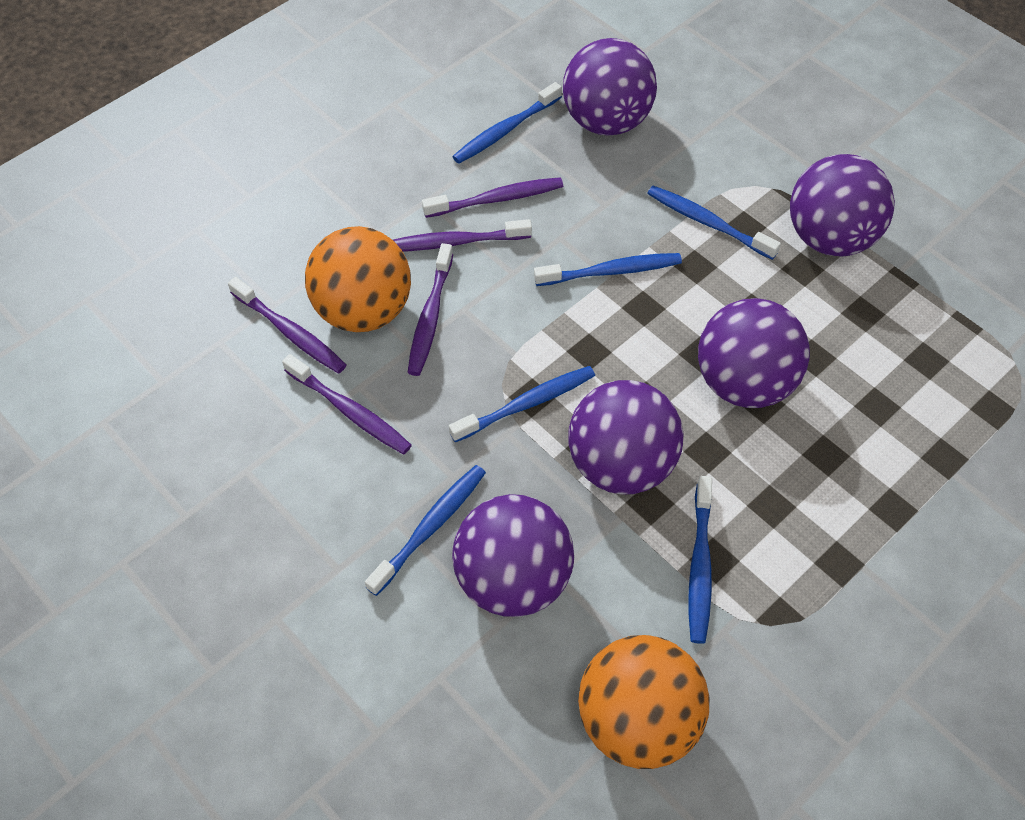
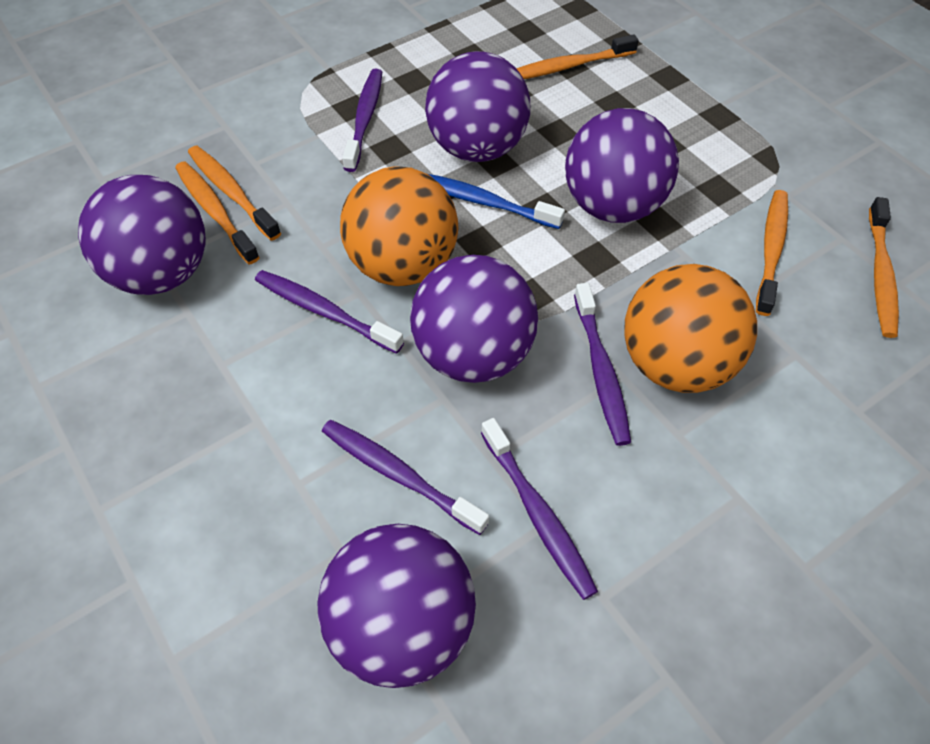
blue toothbrush: [365,465,486,596] [449,366,595,442] [452,82,562,164] [534,253,682,286] [647,186,781,260] [689,476,712,644] = 6 -> [428,174,565,229] = 1
orange toothbrush: none = 0 -> [175,162,260,264] [188,146,281,241] [516,34,639,79] [756,190,788,316] [869,197,899,338] = 5

